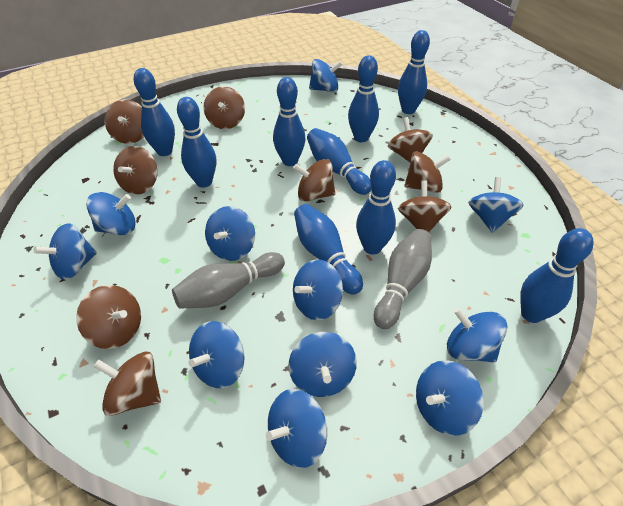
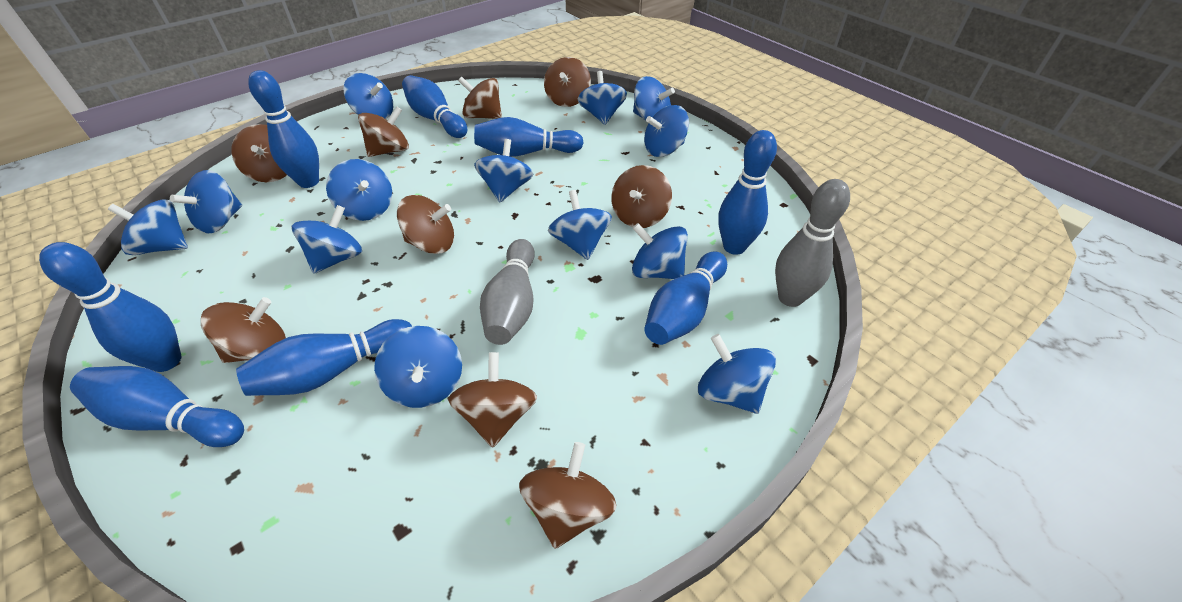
blue bowling pin: [134,68,175,156] [177,97,216,188] [273,77,305,166] [294,204,363,295] [307,128,372,195] [348,55,379,142] [356,160,396,254] [398,30,430,114] [520,228,594,323] = 9 -> [39,242,182,372] [70,366,244,447] [236,319,412,396] [248,70,319,188] [402,75,467,138] [474,117,584,157] [644,251,727,345] [718,130,777,255] = 8
blue spinning top: [33,223,97,280] [86,192,136,235] [189,321,245,388] [205,206,255,261] [266,389,327,468] [289,332,357,397] [293,259,343,320] [309,59,342,92] [416,360,484,436] [447,307,507,363] [468,177,524,233] = 11 -> [108,199,188,255] [170,170,242,233] [291,205,362,274] [326,159,392,221] [344,73,393,119] [374,326,462,408] [474,139,533,202] [548,190,612,260] [578,71,627,125] [632,223,688,279] [633,76,675,121] [644,105,689,157] [698,334,776,414] = 13

